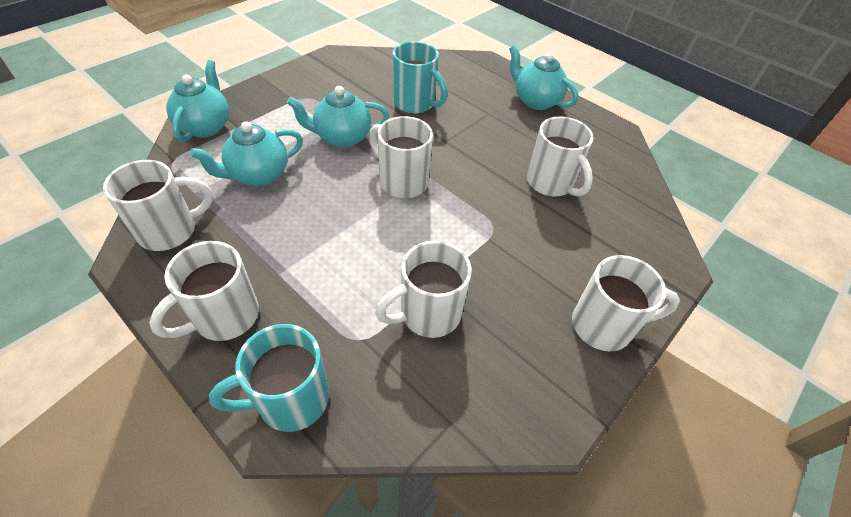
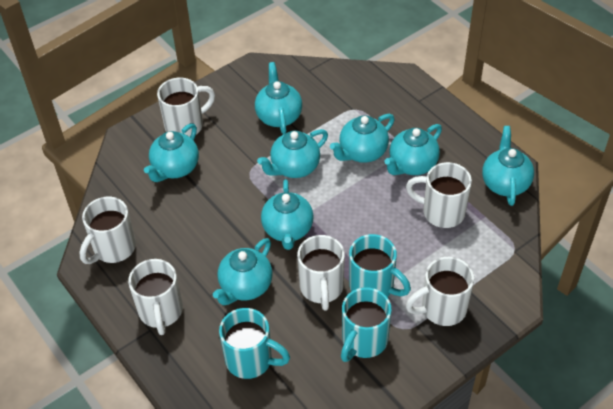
turquoise mug: [209,324,329,432] [393,41,448,114] = 2 -> [219,308,290,379] [341,287,392,362] [349,234,411,297] = 3
turquoise teapot: [166,60,229,142] [190,121,303,186] [287,86,389,148] [509,45,578,110] = 4 -> [144,123,199,182] [213,238,272,305] [255,62,302,134] [257,129,328,178] [261,179,314,250] [330,114,395,163] [384,124,442,175] [482,126,534,206] = 8

